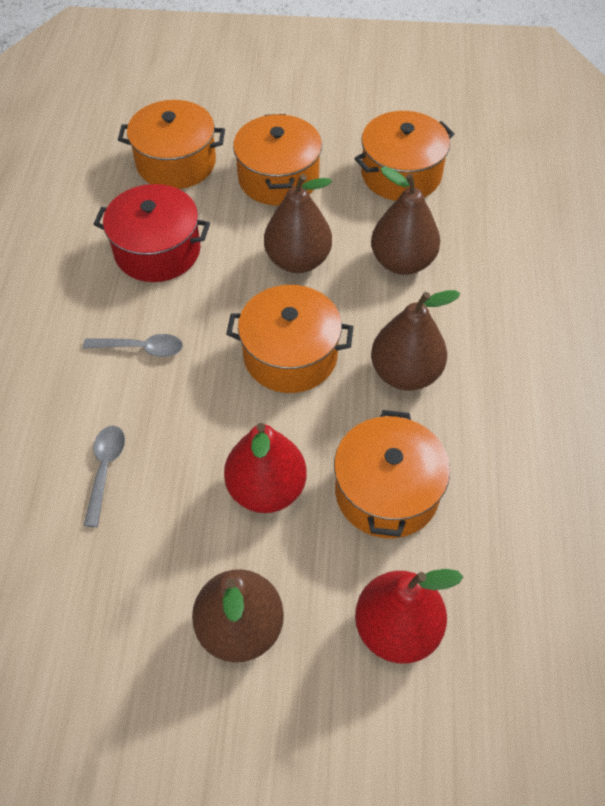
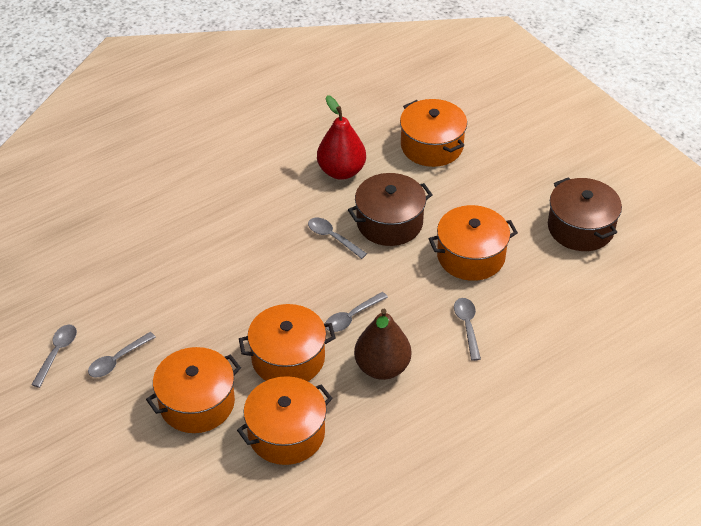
brown pear: [192,569,284,662] [264,174,332,273] [371,167,440,275] [371,290,460,390] = 4 -> [354,309,411,380] = 1
brown pot: none = 0 -> [348,173,433,246] [548,177,622,251] = 2
grey spoon: [83,334,183,357] [84,426,125,527] = 2 -> [31,325,77,388] [88,332,156,378] [308,217,367,259] [325,292,388,332] [454,298,481,361] = 5
red pear: [224,423,306,513] [355,569,463,664] = 2 -> [317,95,366,180] = 1
red pot: [94,184,210,282] = 1 -> none = 0

